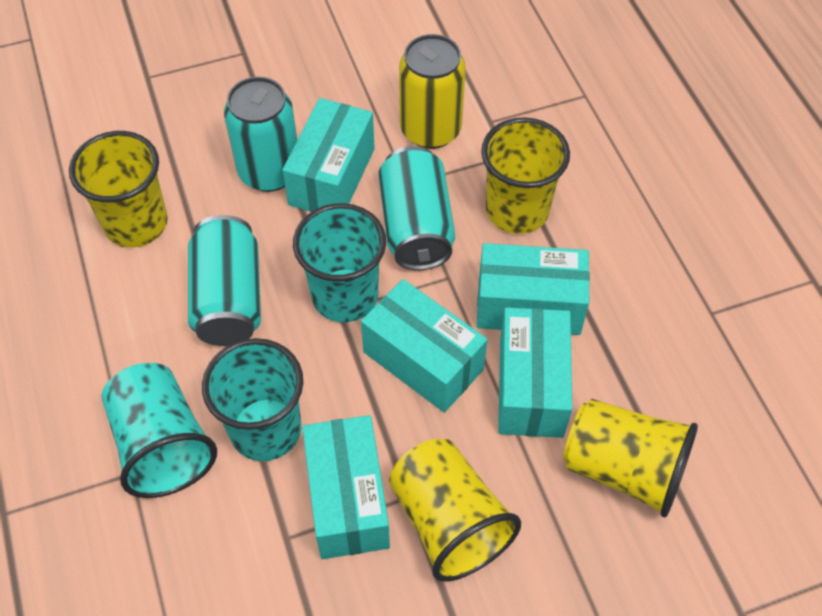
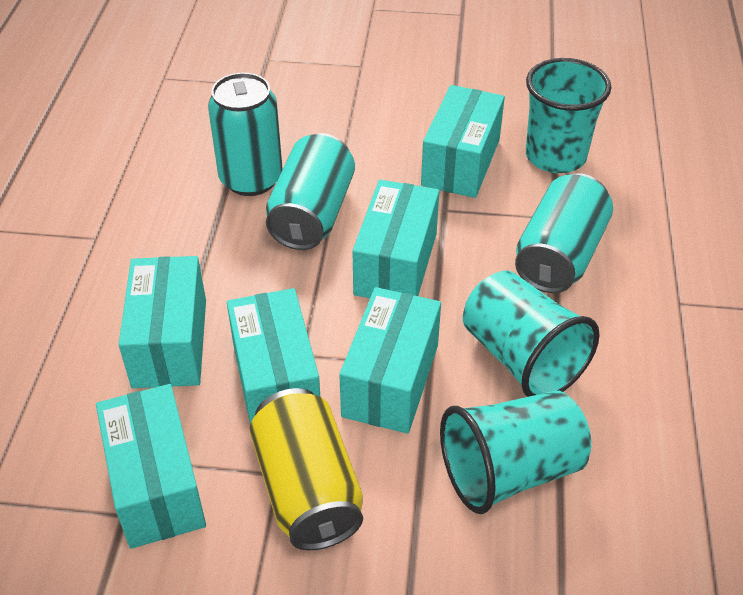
turquoise box: [282,98,375,212] [302,415,390,559] [361,279,488,413] [477,243,590,335] [498,307,572,438] = 5 -> [96,384,206,549] [119,256,206,388] [227,288,320,423] [339,287,441,434] [352,180,439,298] [421,85,505,198] = 6
yellow cup: [69,131,168,248] [389,439,521,582] [481,117,570,234] [563,399,698,517] = 4 -> none = 0

